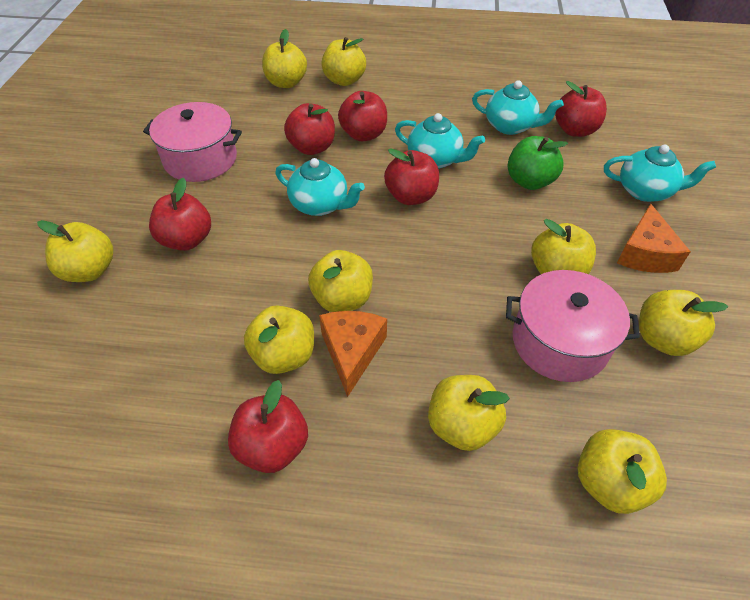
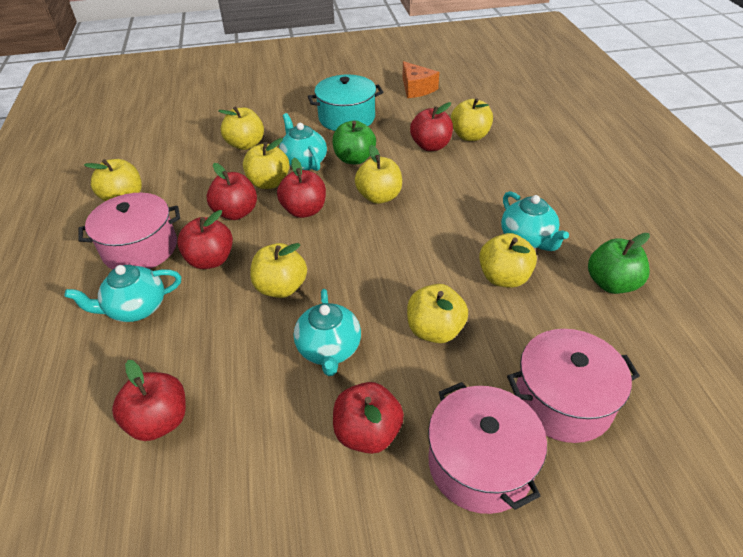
green apple: [508,136,568,190] = 1 -> [332,121,376,164] [588,233,650,294] = 2
orange cheese: [319,311,387,397] [617,204,691,273] = 2 -> [403,61,439,98] = 1
pink pot: [143,102,242,182] [506,270,640,382] = 2 -> [78,193,180,270] [428,382,547,514] [507,329,640,443] = 3
turquoise pot: none = 0 -> [308,75,383,131] = 1
yellow apple: [37,220,114,282] [244,305,314,374] [262,29,307,88] [308,250,373,312] [321,37,366,86] [428,375,510,451] [531,219,596,274] [578,429,667,514] [639,290,728,356] = 9 -> [84,159,142,201] [219,106,264,150] [243,138,289,189] [250,243,307,298] [355,145,402,204] [407,284,468,343] [451,98,493,141] [479,233,537,288] = 8

